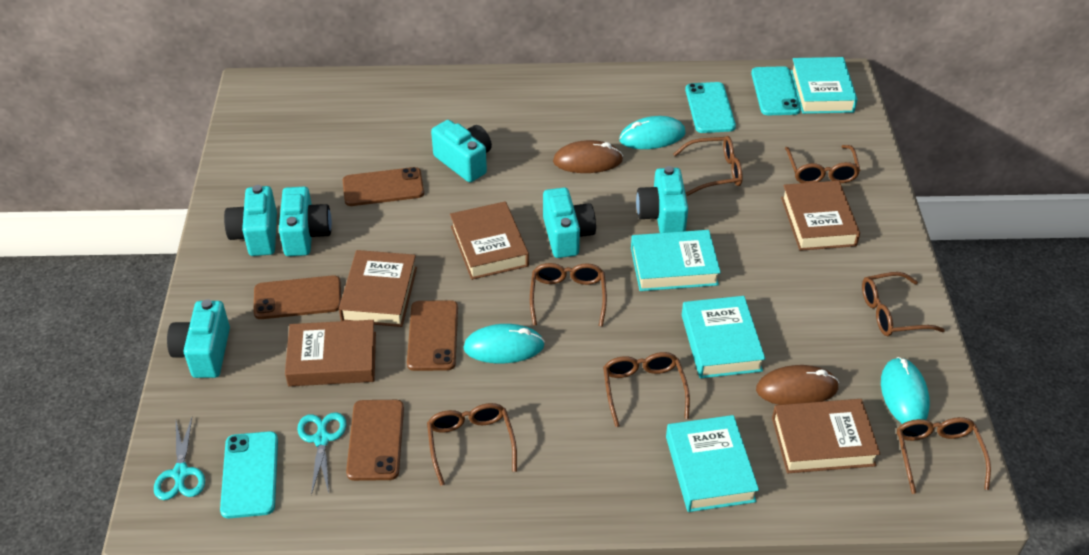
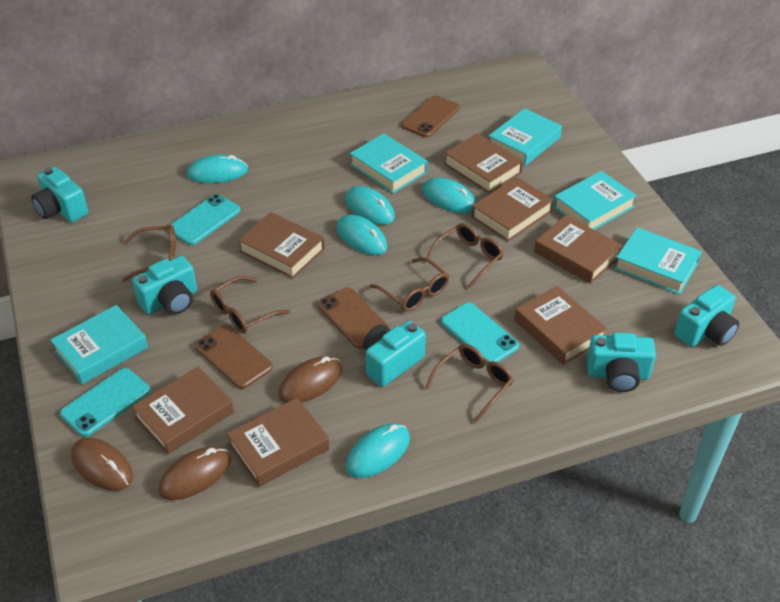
brown book: [285,320,376,386] [339,250,417,327] [450,201,529,280] [772,399,880,473] [781,181,860,251] = 5 -> [132,367,234,454] [227,398,330,487] [238,212,325,279] [444,133,523,193] [471,177,554,242] [514,286,607,365] [534,215,622,284] = 7
brown glasses: [427,403,517,486] [530,263,607,327] [603,352,690,427] [673,136,743,196] [785,145,860,183] [862,272,945,336] [897,417,991,494] = 7 -> [122,225,176,281] [210,276,290,333] [369,257,449,312] [425,344,513,423] [426,223,504,289] = 5
brown mouse: [553,140,623,173] [756,365,839,405] = 2 -> [71,438,133,491] [158,446,231,500] [278,356,342,403] = 3
brown phone: [253,275,341,319] [343,167,424,206] [346,400,404,481] [407,300,458,371] = 4 -> [195,325,273,389] [318,287,390,349] [402,95,460,138] = 3
turquoise book: [631,230,721,291] [666,415,759,512] [682,296,765,378] [791,57,858,114] = 4 -> [50,305,148,384] [350,134,428,194] [489,108,562,166] [553,171,637,230] [614,227,702,294] = 5
turquoise camera: [167,299,230,378] [224,185,277,256] [279,187,332,256] [431,120,492,182] [543,188,596,258] [636,166,688,233] = 6 -> [31,167,88,222] [132,256,197,315] [363,321,426,387] [587,333,656,392] [674,285,739,347] = 5
turquoise mouse: [463,324,545,363] [619,116,686,149] [881,357,930,424] = 3 -> [187,155,248,183] [336,215,388,255] [345,186,395,225] [346,423,410,478] [422,177,476,213] = 5
turquoise scissors: [154,417,205,500] [297,412,346,495] = 2 -> none = 0

